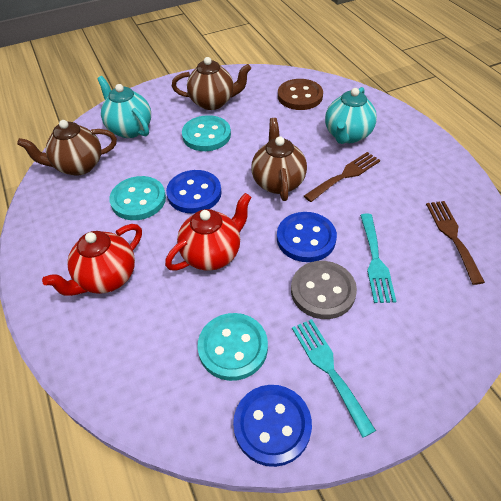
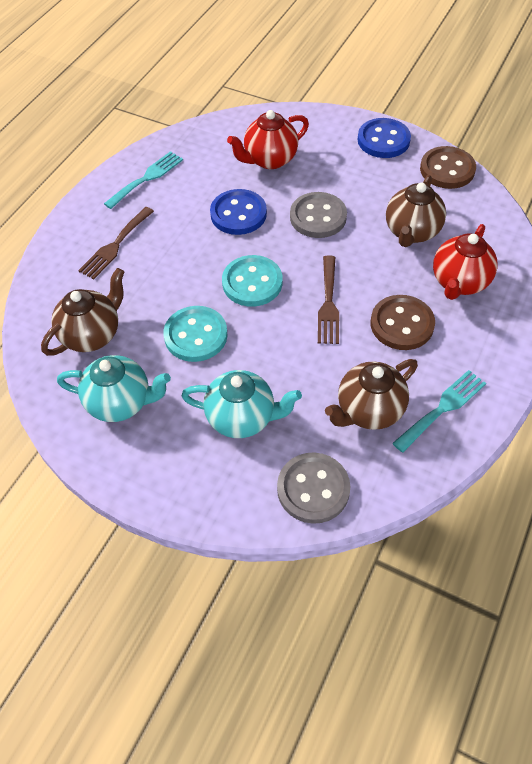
blue button: [166,170,221,213] [233,385,312,467] [277,212,337,262] = 3 -> [210,189,267,235] [357,118,411,158] = 2
brown button: [278,79,323,110] = 1 -> [371,295,435,350] [420,146,476,189] = 2
grey button: [291,261,357,319] = 1 -> [277,453,351,524] [290,192,347,238] = 2
turquoise button: [109,176,166,220] [182,115,231,151] [198,313,268,381] = 3 -> [163,306,228,362] [222,255,282,307] = 2

